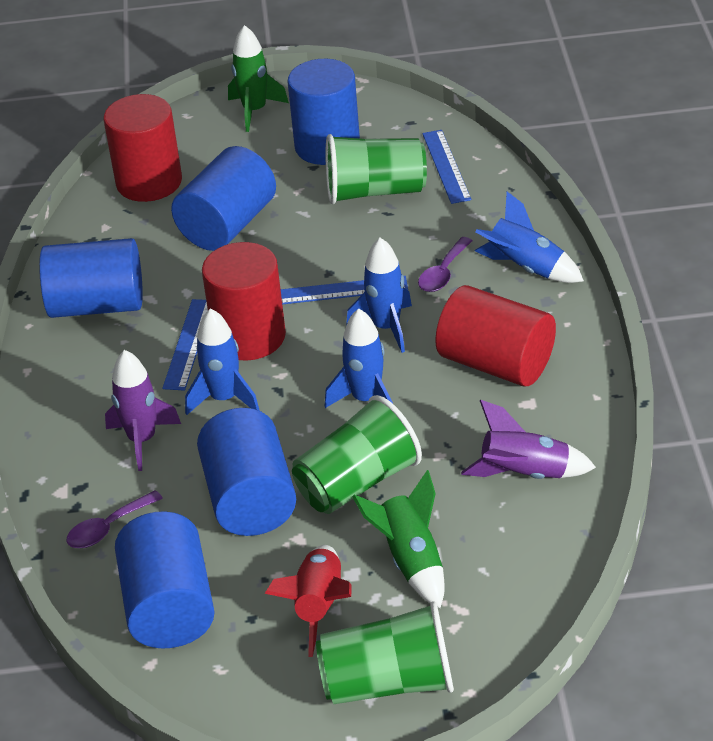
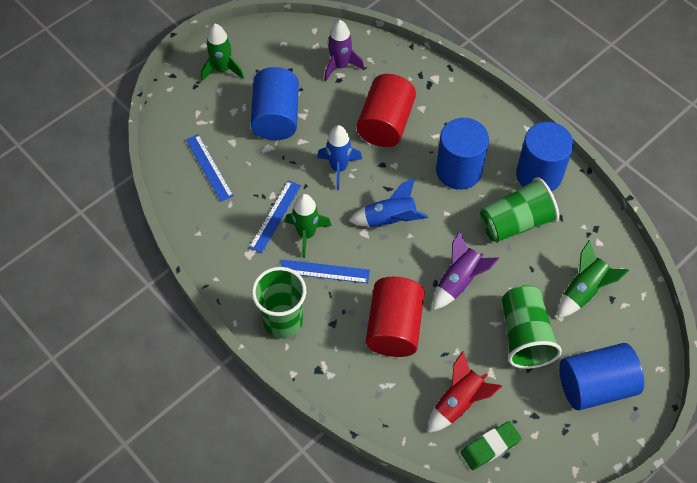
blue cylinder: [39,238,143,318] [115,511,215,649] [171,146,276,251] [197,408,296,536] [288,59,360,165] = 5 -> [250,67,299,140] [436,118,489,190] [516,122,574,191] [559,343,644,411] = 4
blue rocket: [185,308,260,415] [325,308,393,408] [346,238,412,353] [475,192,584,283] = 4 -> [317,125,362,190] [349,178,428,227] = 2
green eraser: none = 0 -> [460,421,522,470] = 1
green rocket: [228,25,289,132] [352,470,445,608] = 2 -> [201,24,244,81] [285,194,332,258] [558,240,629,318] = 3
purple spoon: [67,490,163,548] [418,237,472,292] = 2 -> none = 0
red cylinder: [104,94,182,202] [202,242,286,360] [435,285,556,387] = 3 -> [356,74,416,147] [366,277,425,357] = 2

